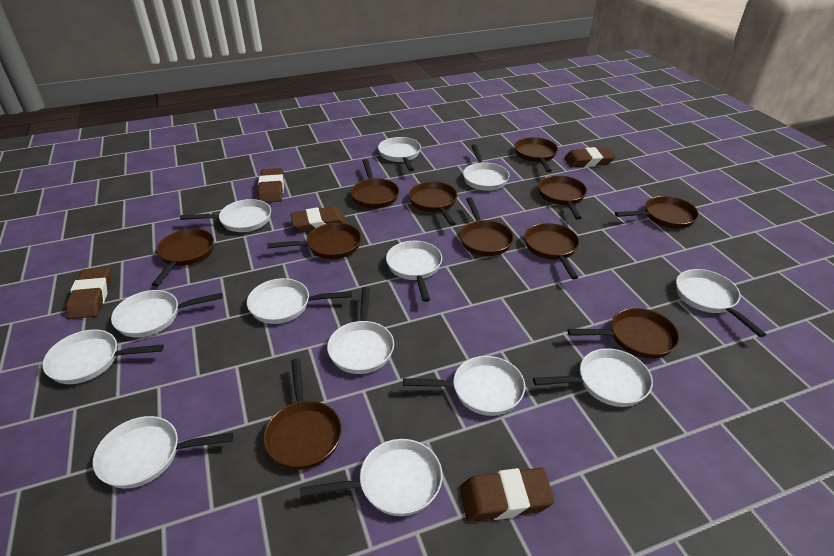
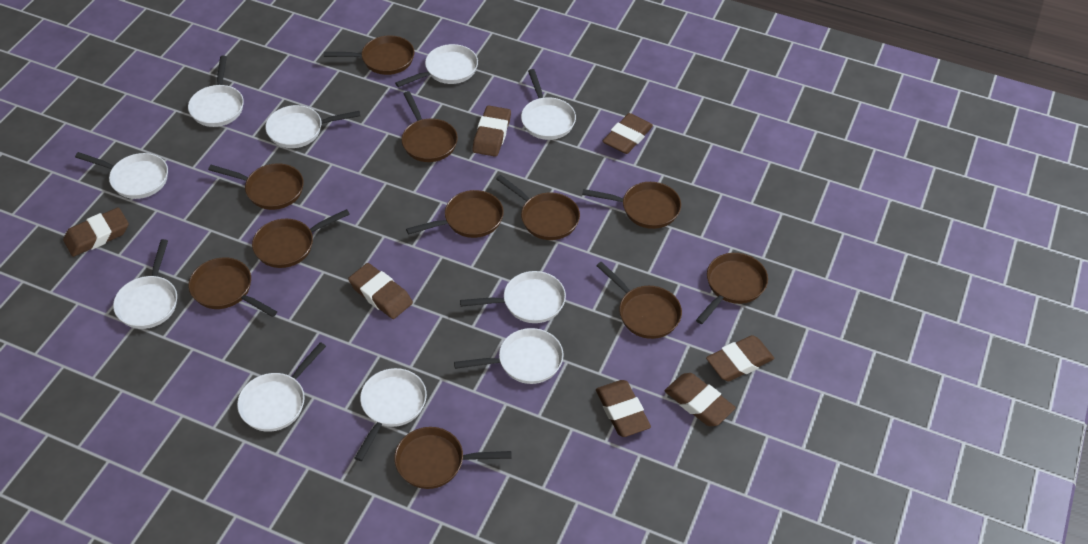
brown eraser: [66,267,111,319] [258,168,284,202] [290,206,347,232] [460,468,555,522] [564,147,616,167] = 5 -> [63,207,129,257] [348,263,413,319] [472,106,511,157] [596,380,651,437] [603,113,653,154] [664,373,736,426] [706,335,774,381] = 7
white pan: [42,330,164,384] [93,416,234,488] [111,290,223,338] [180,199,271,232] [247,278,352,324] [300,439,442,516] [327,287,394,374] [378,137,421,171] [386,241,442,302] [403,356,525,416] [463,144,509,191] [533,348,653,407] [676,269,766,337] = 13 -> [75,152,168,199] [113,239,177,329] [188,56,244,127] [237,342,326,432] [265,105,360,148] [355,368,427,461] [395,44,478,87] [454,328,563,384] [460,271,566,323] [521,69,576,140] = 10

